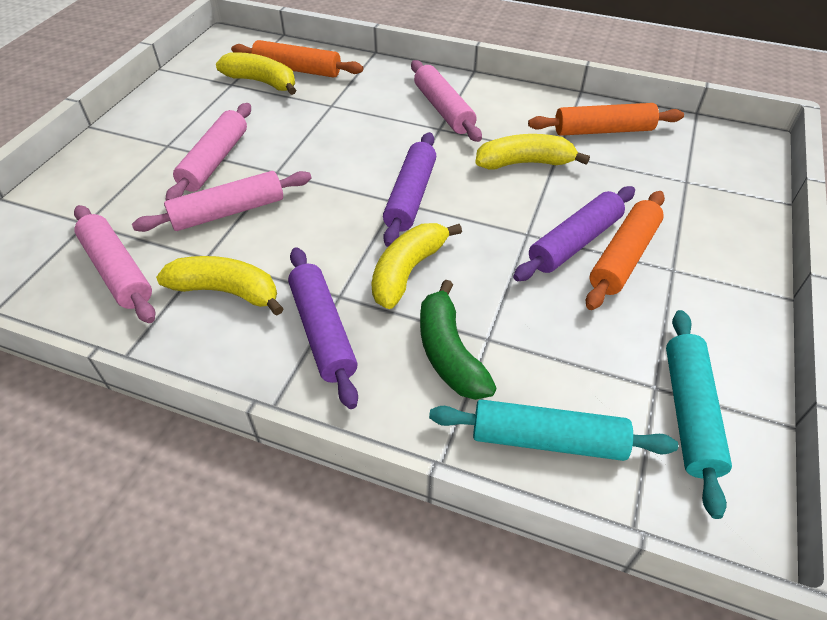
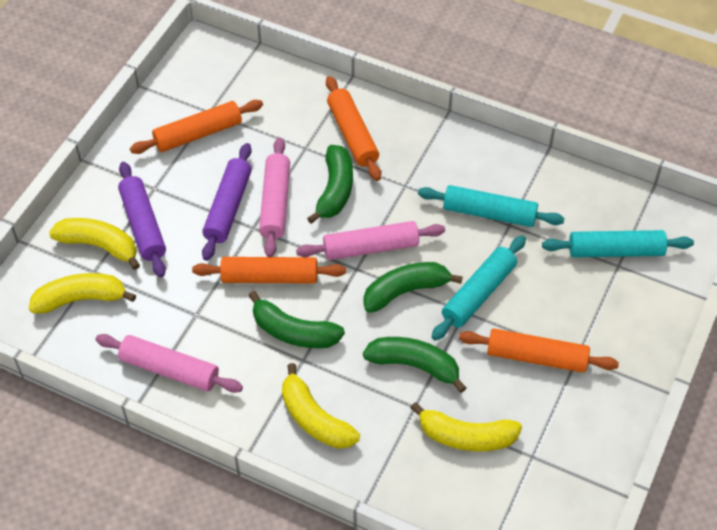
green banana: [420,279,497,400] = 1 -> [248,291,345,348] [307,145,353,224] [363,262,463,313] [363,337,466,393] = 4
orange rolling pin: [231,40,363,78] [528,103,684,136] [586,191,665,310] = 3 -> [130,100,263,154] [192,257,346,284] [326,76,381,181] [459,329,619,373] = 4
pink rolling pin: [74,205,156,323] [132,171,311,232] [166,103,251,201] [411,60,482,142] = 4 -> [95,334,243,393] [259,138,290,257] [296,221,445,260] = 3
purple rolling pin: [288,247,358,409] [383,132,436,247] [513,186,635,281] = 3 -> [118,162,166,277] [202,143,252,261] = 2
turquoise rolling pin: [429,399,678,461] [666,310,732,519] = 2 -> [418,185,565,227] [431,235,526,341] [542,230,694,258] = 3

